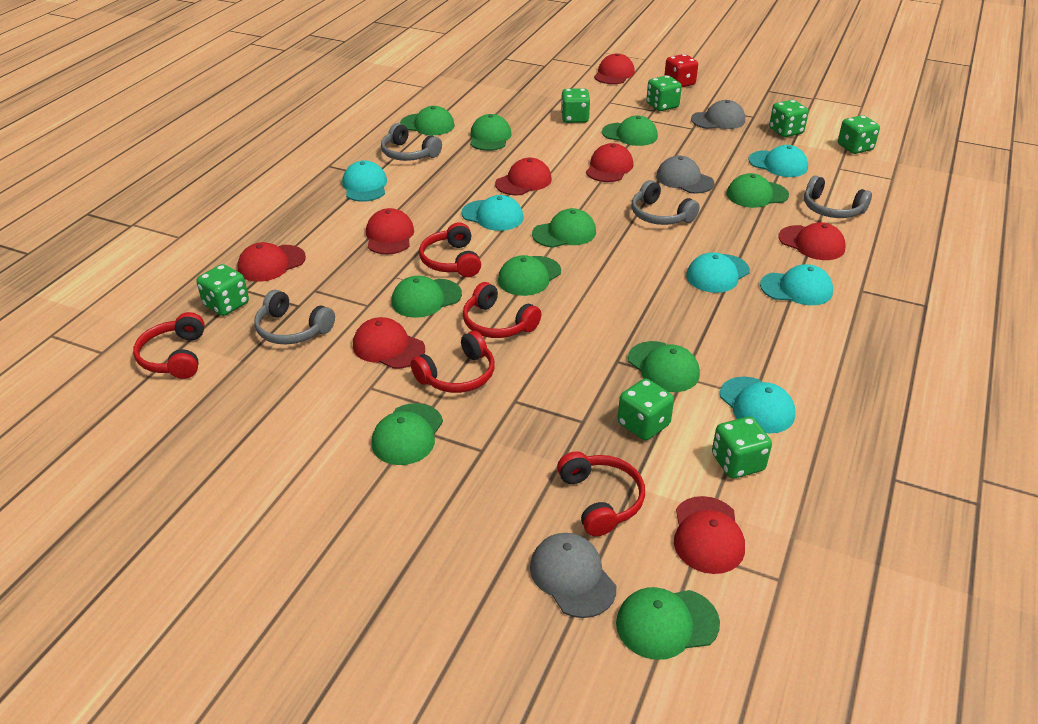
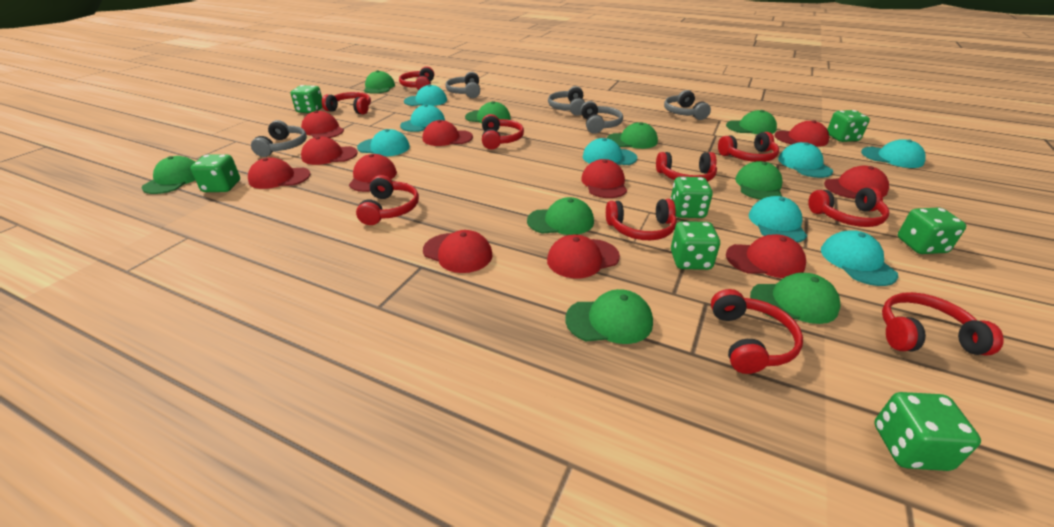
green cap: [371,403,443,465] [392,276,462,318] [400,106,455,135] [470,114,511,151] [498,255,561,296] [532,208,596,248] [602,116,658,146] [616,587,720,660] [628,341,700,392] [726,173,789,208] = 10 -> [142,156,195,194] [364,70,395,94] [465,101,511,124] [527,197,594,235] [565,289,653,344] [607,122,658,149] [726,110,777,134] [735,161,782,200] [750,273,841,324] = 9
grey cap: [530,533,616,618] [656,156,714,194] [691,100,745,129] = 3 -> none = 0
grey headphones: [254,290,335,344] [381,123,442,161] [631,180,700,225] [804,176,872,218] = 4 -> [251,120,307,157] [445,72,480,98] [548,86,585,116] [581,101,623,134] [664,90,711,120] = 5
red cap: [237,242,306,282] [353,317,425,369] [366,208,414,254] [495,158,552,195] [586,143,633,182] [594,53,635,84] [674,496,745,574] [778,222,846,260] = 8 -> [248,157,310,189] [301,111,344,138] [301,137,358,165] [349,154,397,192] [423,120,473,146] [423,230,493,273] [547,235,620,278] [581,159,627,198] [726,234,806,278] [775,120,829,147] [824,166,889,199] = 11
red dice: [664,54,698,87] = 1 -> none = 0
red headphones: [133,312,205,379] [411,331,495,393] [419,222,481,277] [463,282,541,338] [557,451,645,536] = 5 -> [322,92,371,114] [356,175,419,225] [399,66,434,90] [482,114,524,149] [606,199,677,240] [656,152,717,182] [711,289,803,374] [718,132,779,162] [808,187,889,227] [882,292,1004,355] = 10
turquoise cap: [342,160,387,202] [461,195,524,231] [686,252,750,293] [720,377,795,433] [748,145,808,177] [760,264,833,305] = 6 -> [357,129,410,156] [400,104,445,132] [404,84,447,106] [583,138,637,165] [749,196,807,243] [778,142,833,178] [821,230,898,286] [861,139,926,168] = 8

